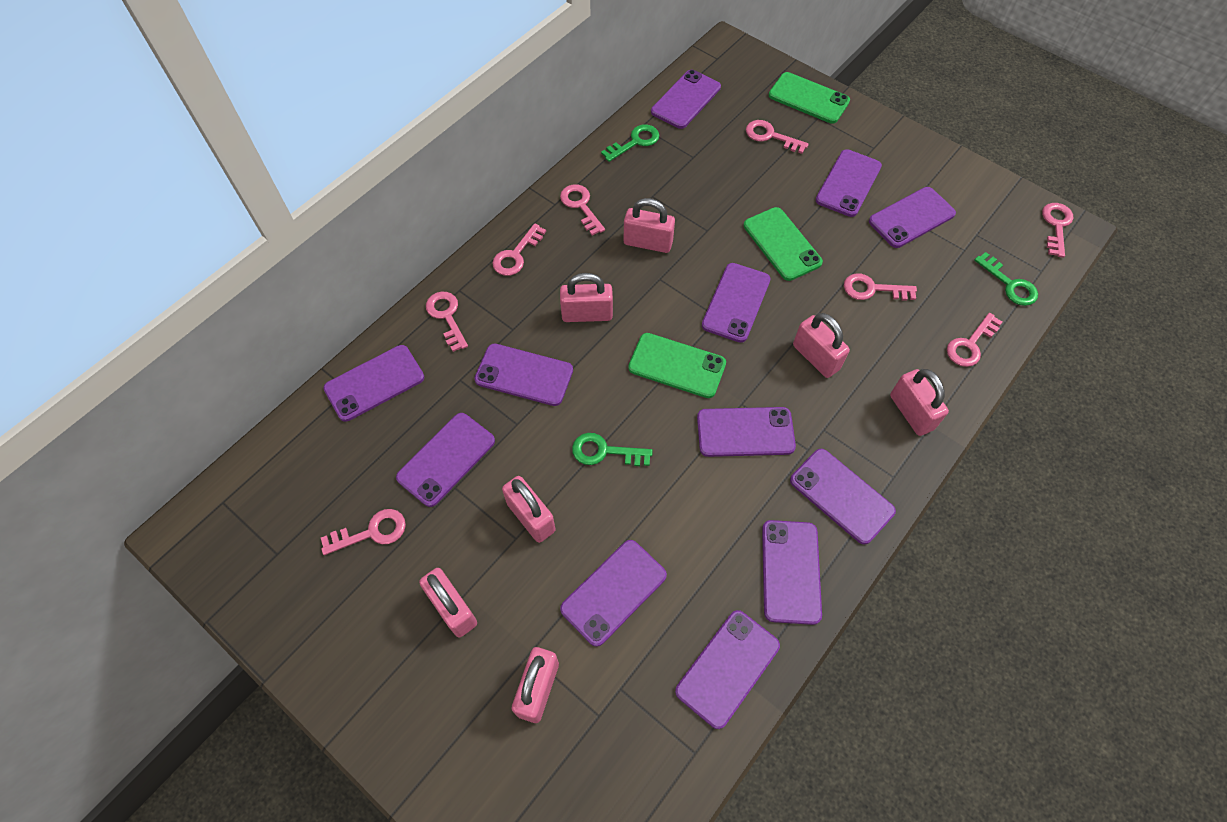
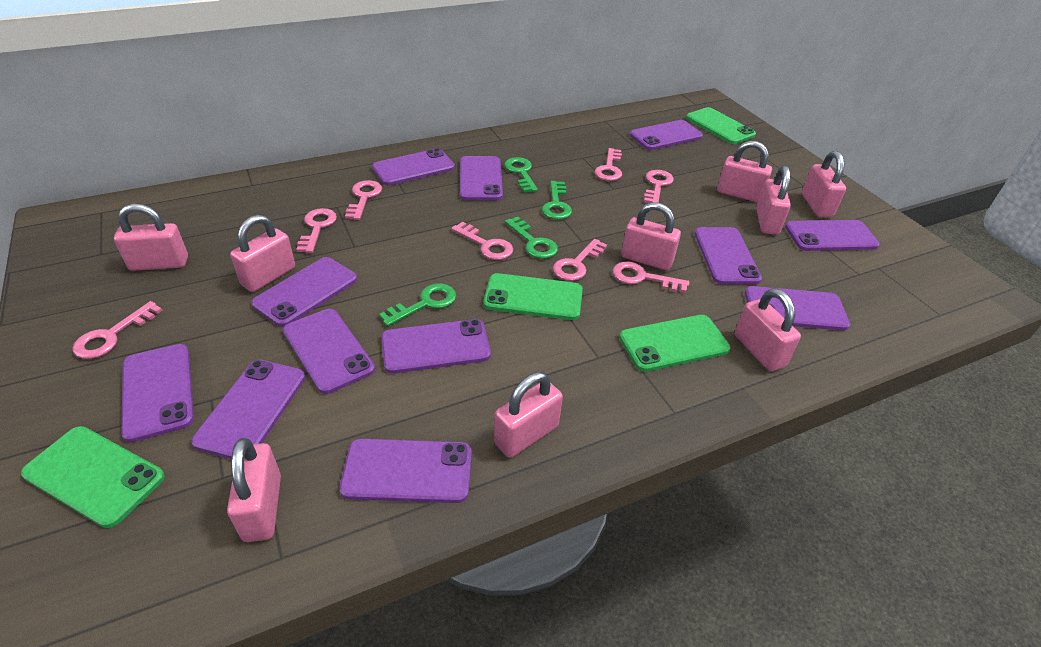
green key: [572,433,653,466] [601,125,659,162] [974,252,1038,306] = 3 -> [379,284,456,326] [504,157,538,192] [505,217,558,259] [542,181,572,220] = 4
green phone: [628,333,726,398] [744,207,823,281] [769,72,850,124] = 3 -> [21,426,165,528] [483,273,583,320] [619,315,730,372] [686,107,756,144] = 4
pink padlock: [419,568,477,637] [502,476,555,543] [512,647,559,723] [560,273,613,322] [624,198,675,253] [793,313,850,378] [890,369,949,436] = 7 -> [114,204,188,271] [227,438,281,542] [230,215,295,292] [494,372,563,458] [621,202,681,270] [717,141,772,202] [735,288,801,371] [756,166,791,235] [802,151,846,217] = 9

